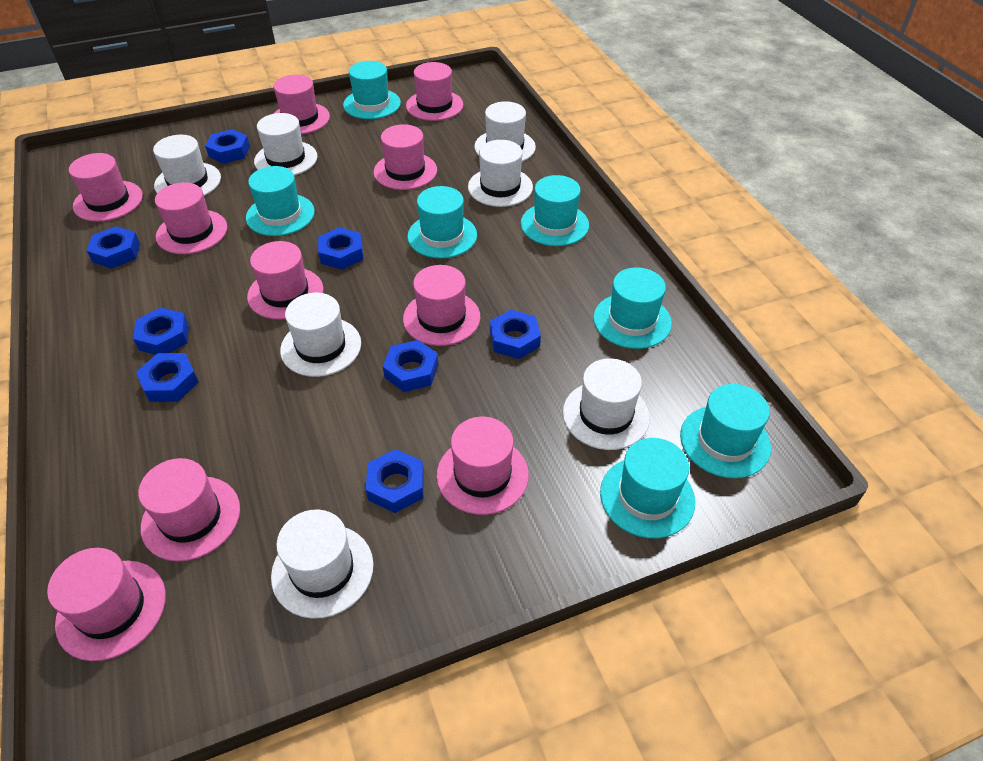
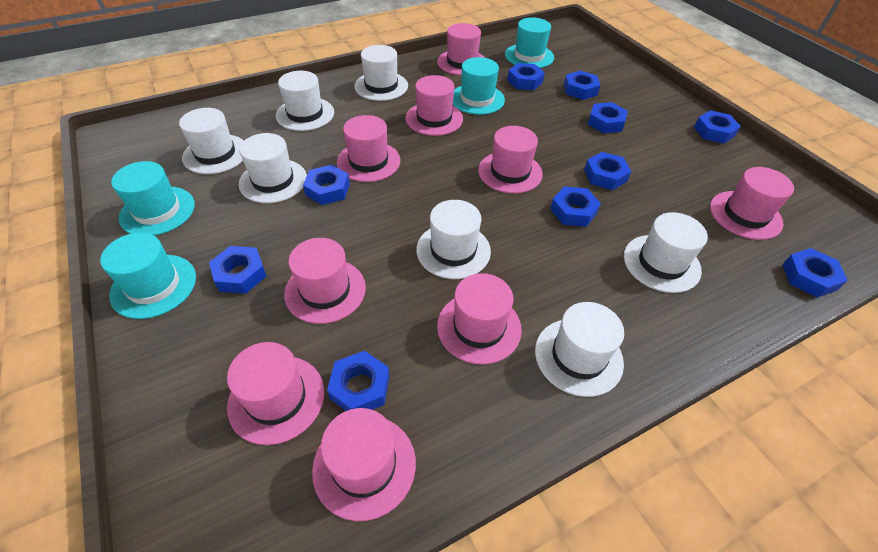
blue nut: [87,226,140,269] [133,308,189,355] [136,353,199,402] [205,129,250,164] [318,227,363,270] [366,449,424,513] [383,340,439,392] [490,310,541,359] = 8 -> [209,246,266,294] [303,165,350,205] [327,351,390,411] [507,63,545,90] [550,186,601,227] [564,71,600,100] [584,152,631,190] [588,102,628,133] [694,110,741,144] [782,248,848,298] = 10
pink hat: [47,548,166,661] [69,153,143,222] [138,458,240,561] [155,182,227,254] [247,241,323,320] [273,75,330,134] [374,124,437,190] [403,265,480,346] [406,62,463,121] [436,417,529,515] = 10 -> [227,342,324,445] [284,238,366,324] [312,408,416,521] [337,115,401,182] [406,75,463,136] [437,23,485,75] [437,273,522,365] [478,126,543,194] [710,167,794,240] = 9
turquoise hat: [246,166,315,236] [343,61,401,119] [407,186,477,258] [520,175,589,246] [593,267,672,349] [600,438,695,538] [680,384,771,478] = 7 -> [100,233,196,319] [111,161,195,236] [453,57,505,115] [505,17,554,68] = 4

